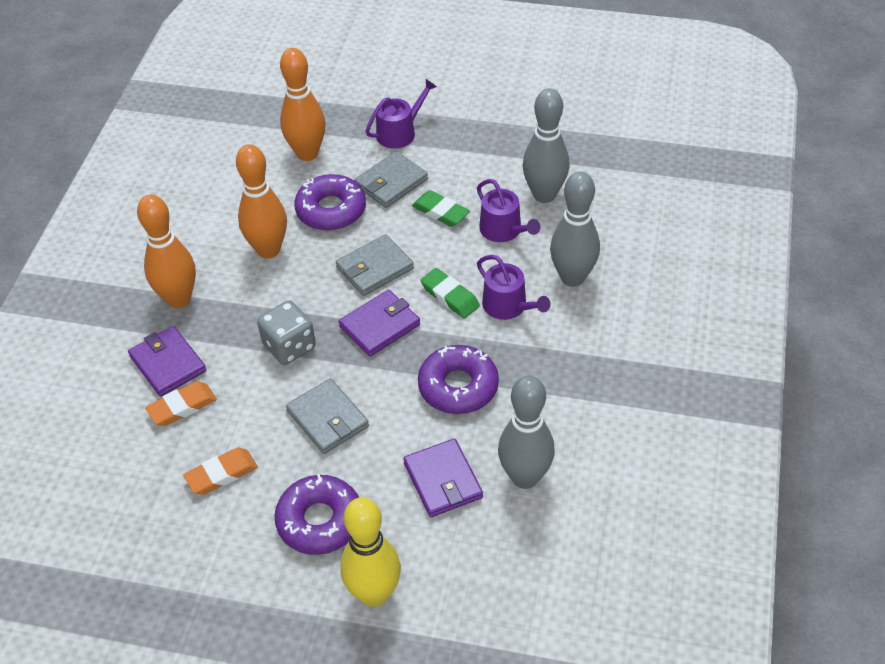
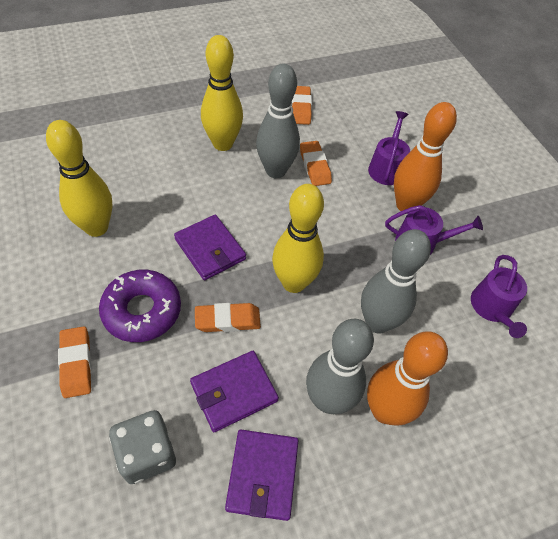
green eraser: [412,190,470,227] [421,268,480,318] = 2 -> none = 0
grey wallet: [286,378,369,454] [336,234,414,296] [354,151,428,208] = 3 -> none = 0
orange bowling pin: [137,195,196,308] [236,144,287,258] [280,48,325,161] = 3 -> [367,331,448,426] [394,102,457,211] = 2
orange eraser: [145,381,217,426] [183,448,258,495] = 2 -> [58,326,92,398] [195,303,261,332] [292,86,312,125] [300,141,332,186] = 4
purple donut: [274,474,359,555] [294,174,366,231] [418,345,499,414] = 3 -> [99,270,181,342] = 1
yellow bowling pin: [340,497,401,607] = 1 -> [46,120,113,237] [201,35,243,151] [272,184,324,293] = 3

